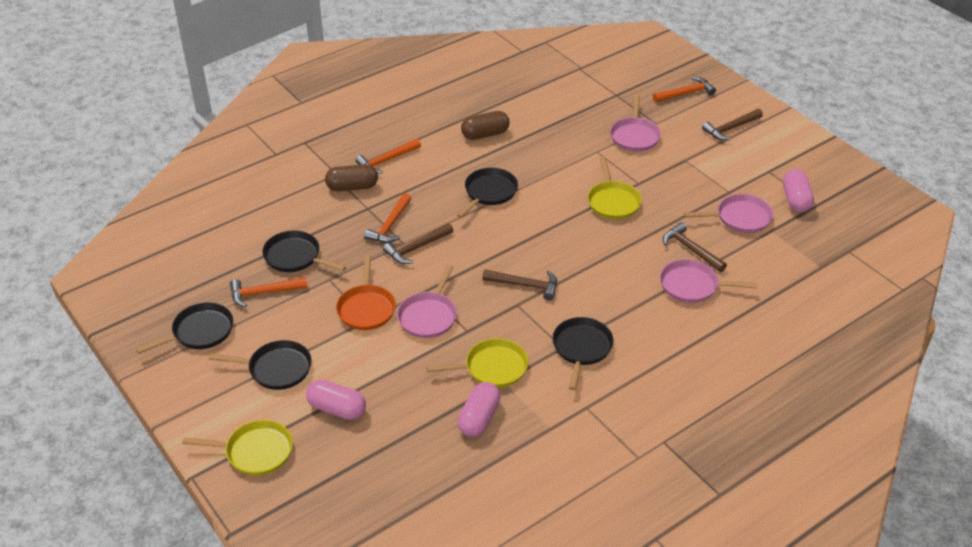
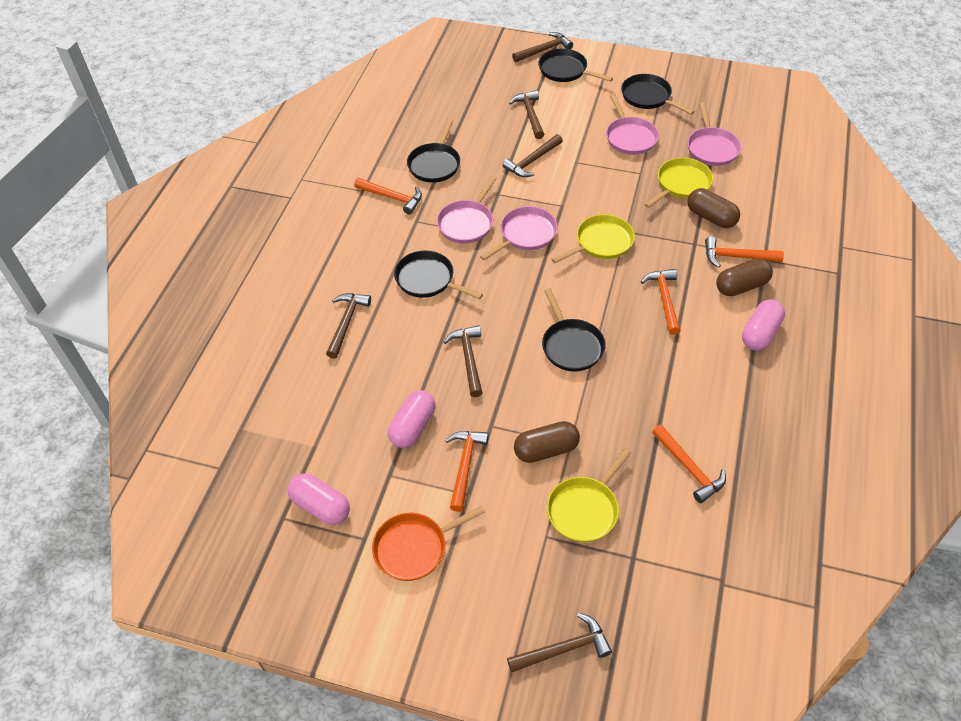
brown capsule: [325,164,378,191] [461,111,510,140] = 2 -> [514,421,580,463] [687,188,740,228] [716,259,773,296] = 3
brown hammer: [383,223,453,264] [482,270,557,300] [663,222,727,272] [702,109,763,140] = 4 -> [326,293,371,359] [444,325,482,397] [502,134,563,177] [507,613,612,673] [509,90,545,139] [512,32,573,62] = 6
orange hammer: [230,277,308,307] [355,139,421,174] [364,193,411,243] [653,77,716,102] = 4 -> [354,178,422,215] [445,431,489,512] [641,269,680,335] [652,425,726,503] [705,237,784,268] = 5

